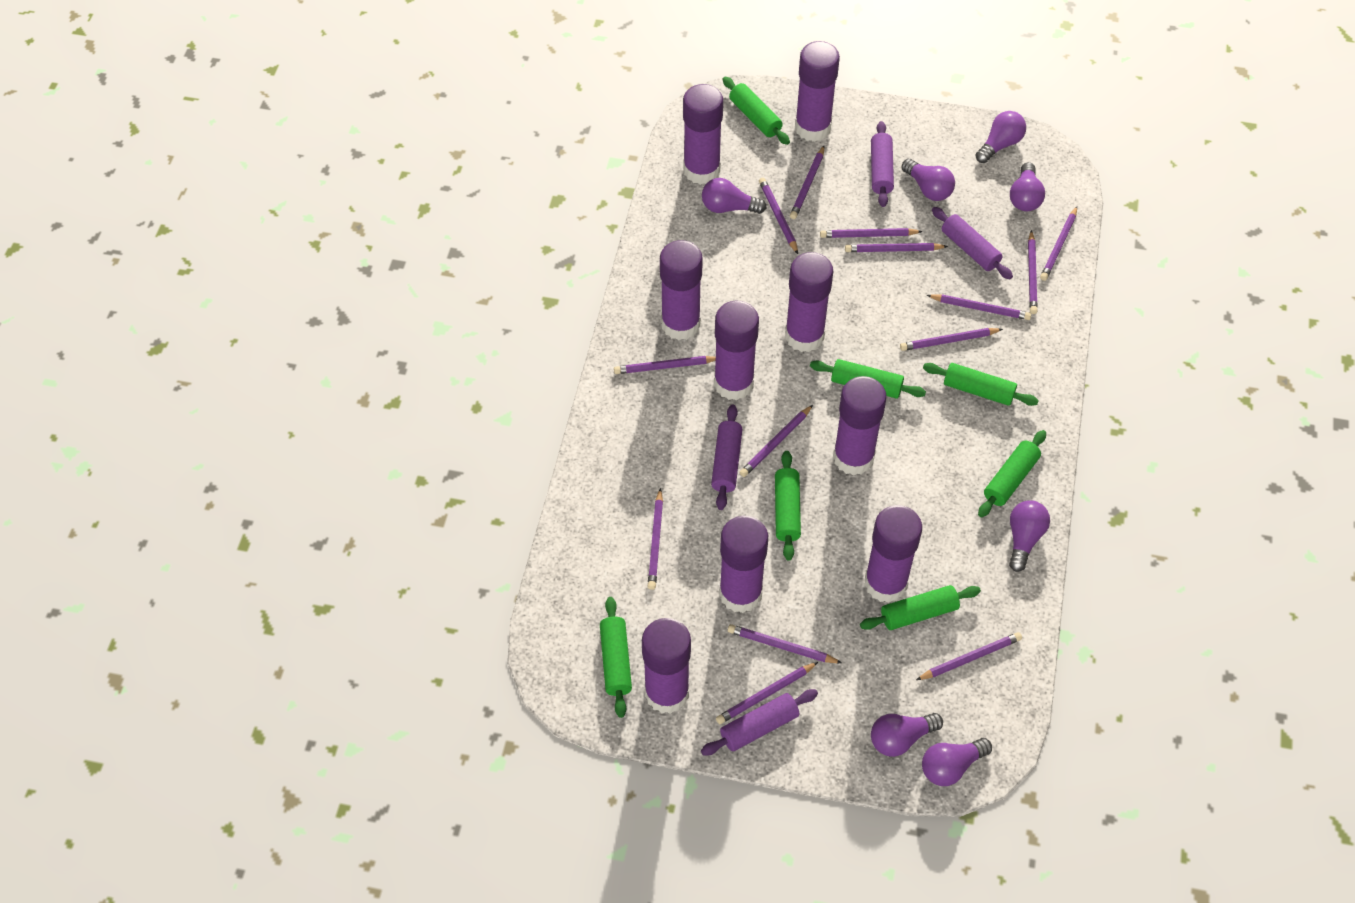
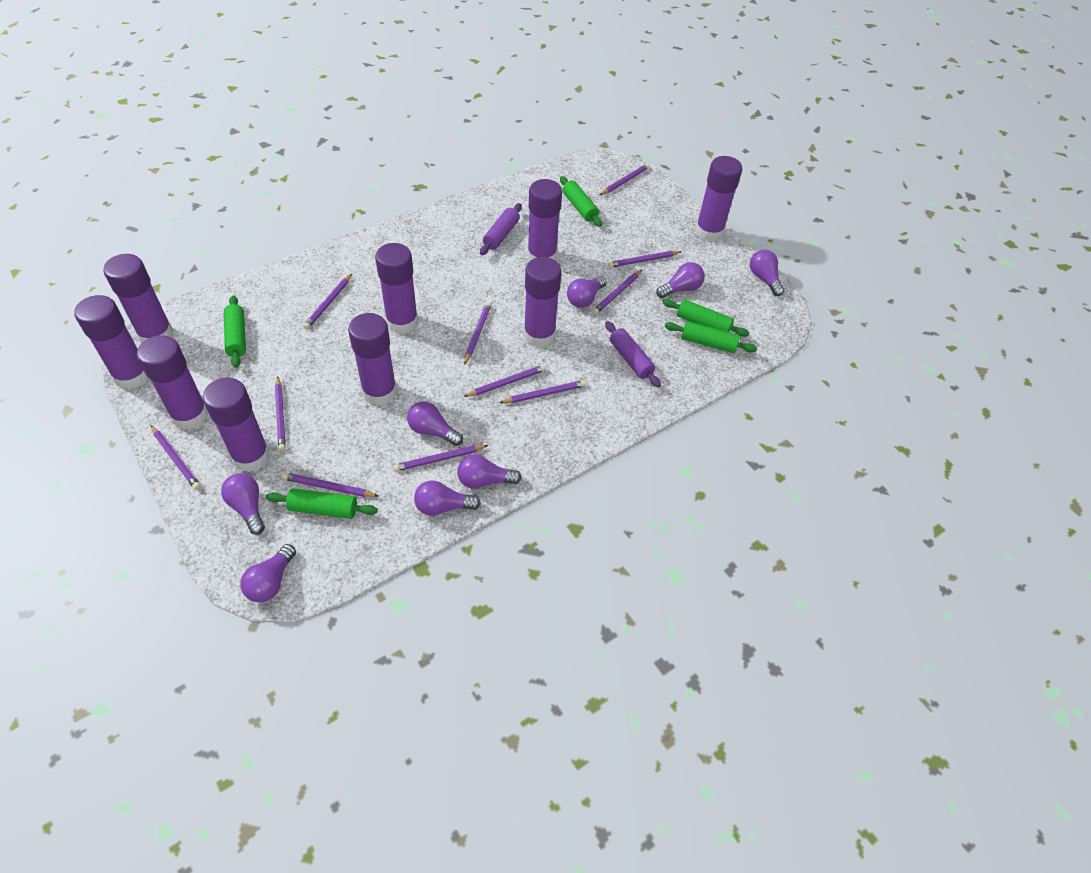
green rolling pin: [600,597,632,718] [722,77,790,145] [775,451,801,561] [810,359,926,399] [860,585,981,630] [923,363,1039,406] [978,430,1046,517] = 7 -> [224,295,246,368] [266,488,378,519] [560,176,602,227] [662,299,749,337] [665,321,757,353] = 5
purple light bulb: [702,178,766,214] [871,713,943,757] [901,159,955,201] [922,738,992,786] [976,111,1026,163] [1009,500,1050,572] [1010,162,1045,211] = 7 -> [221,473,265,535] [240,544,296,602] [407,401,463,446] [414,480,481,516] [457,454,522,489] [567,276,607,308] [656,262,705,298] [750,250,785,296] = 8
purple pencil: [614,356,716,374] [648,488,663,590] [716,662,818,724] [728,624,842,663] [739,405,813,477] [759,178,798,254] [790,146,824,219] [820,228,923,238] [845,243,948,252] [900,328,1003,351] [916,632,1022,680] [927,294,1031,320] [1028,230,1038,314] [1040,206,1077,281] = 14 -> [151,425,201,490] [275,376,286,451] [282,473,378,497] [303,274,352,329] [393,445,489,472] [463,365,546,397] [464,302,491,365] [499,380,586,403] [592,270,642,314] [600,164,649,195] [608,251,682,268] = 11
purple rolling pin: [701,689,818,756] [711,404,742,510] [871,121,894,207] [932,207,1013,279] = 4 -> [480,203,522,255] [605,321,661,388] = 2

